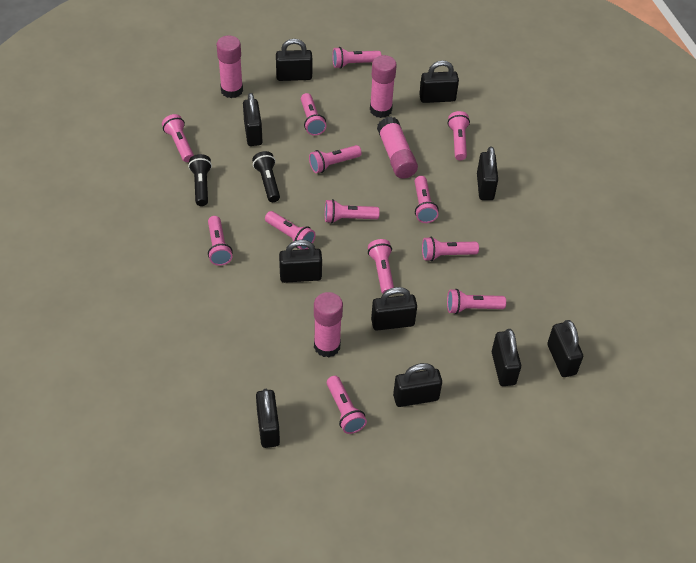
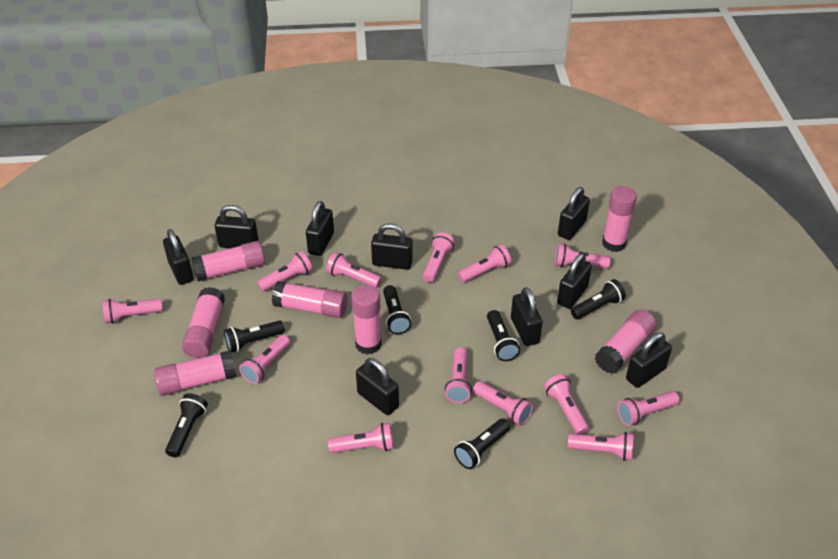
black flashlight: [188,154,212,206] [252,151,280,202] = 2 -> [165,393,208,457] [224,320,285,353] [383,285,411,334] [454,419,510,469] [487,310,520,361] [571,279,626,319] = 6
black padlock: [243,93,263,146] [256,389,280,448] [276,39,312,81] [279,240,322,283] [371,287,417,330] [393,363,442,407] [419,60,459,103] [477,147,498,200] [492,329,521,386] [547,320,583,377] = 10 -> [163,229,193,285] [215,205,259,248] [306,201,334,256] [356,358,399,415] [371,223,413,270] [511,287,543,346] [557,253,592,309] [558,187,590,240] [626,333,672,388] = 9
pink glue stick: [217,35,243,98] [314,292,343,357] [370,55,397,118] [377,117,418,179] = 4 -> [154,350,237,396] [182,287,225,358] [191,241,265,281] [272,281,347,318] [351,285,382,355] [595,310,657,374] [602,186,637,252] = 7

